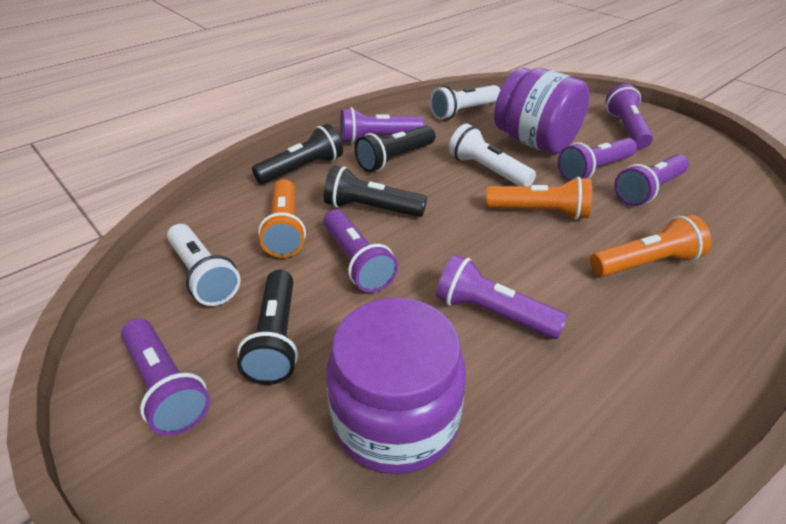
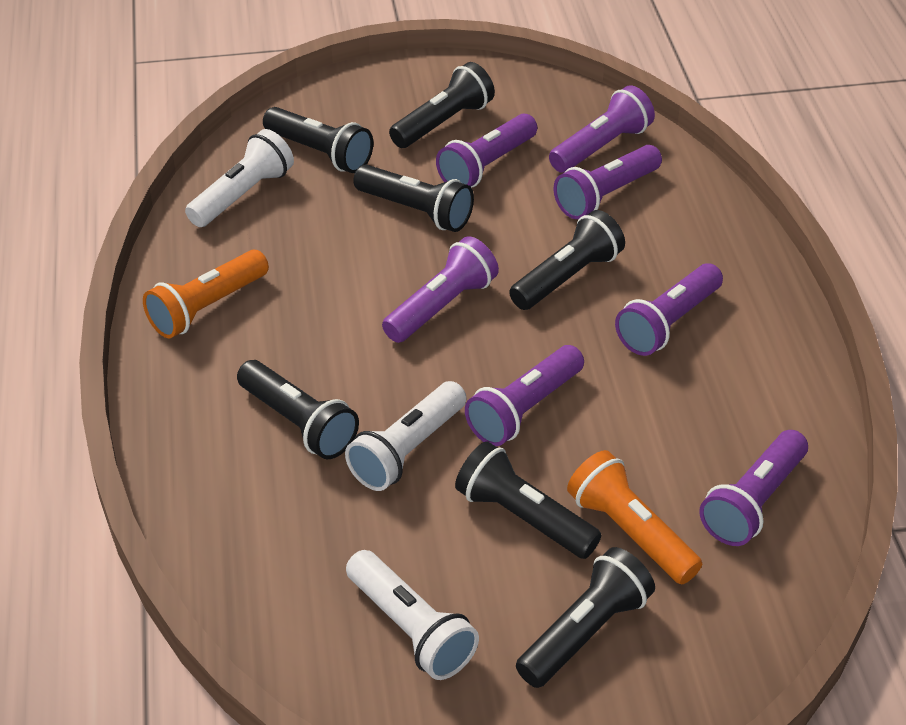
black flashlight: [237,270,298,385] [252,124,343,184] [324,166,427,217] [355,126,435,172] = 4 -> [237,360,359,460] [263,107,373,173] [353,165,474,232] [389,62,495,148] [455,441,601,559] [509,210,625,310] [516,547,655,688] = 7
orange flashlight: [258,179,306,258] [486,176,592,220] [590,215,712,277] = 3 -> [143,250,269,338] [567,450,702,584] = 2
purple jar: [326,298,466,474] [494,68,590,154] = 2 -> none = 0

